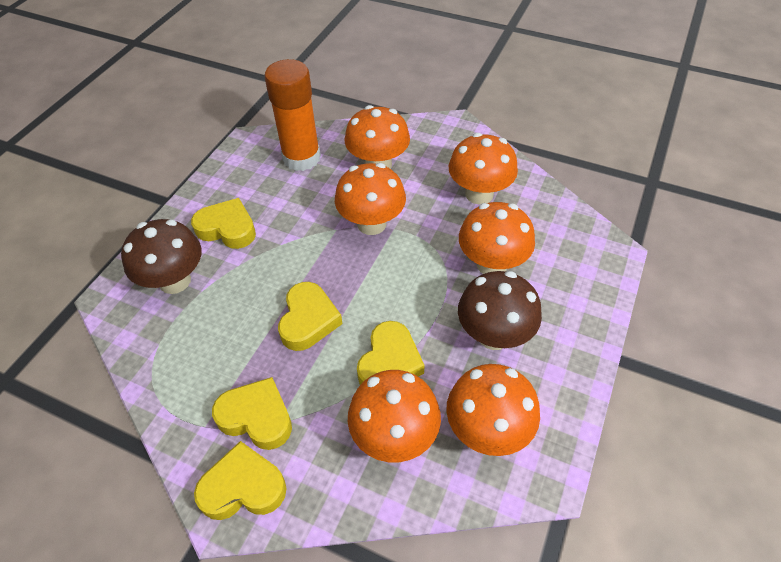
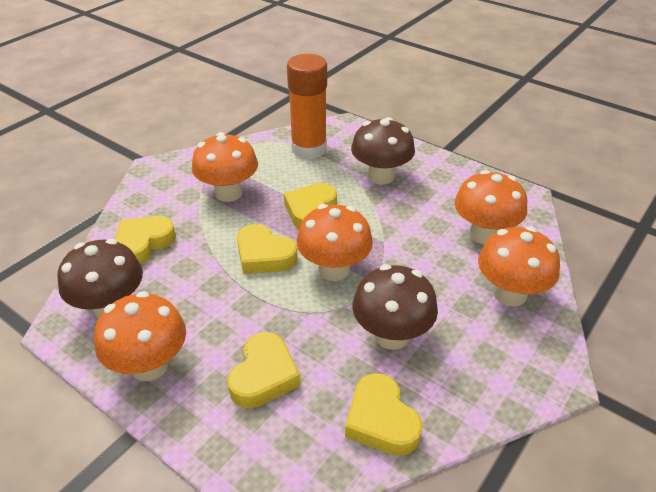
brown mushroom: [121,219,202,294] [458,271,542,350] = 2 -> [57,239,143,318] [351,117,415,185] [352,264,438,350] = 3
orange mushroom: [335,163,406,235] [345,105,410,169] [348,370,441,462] [446,364,540,456] [449,133,518,205] [459,202,535,274] = 6 -> [94,291,186,381] [192,132,258,202] [297,204,373,281] [455,170,527,244] [478,227,560,307] = 5

